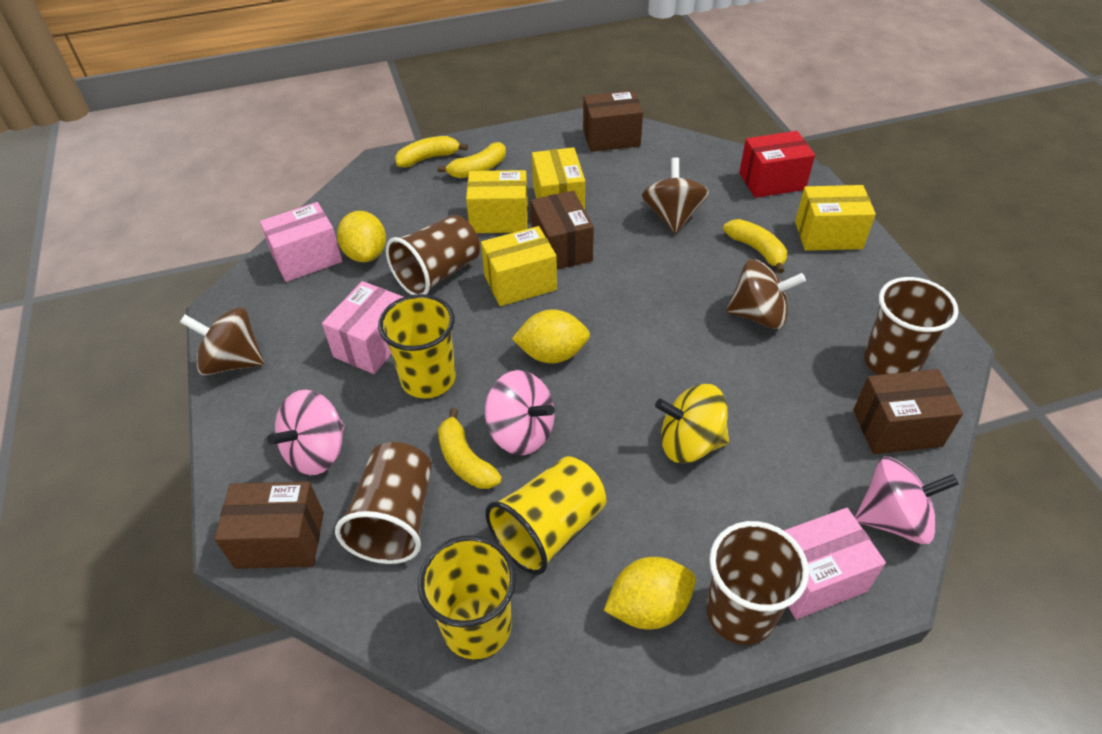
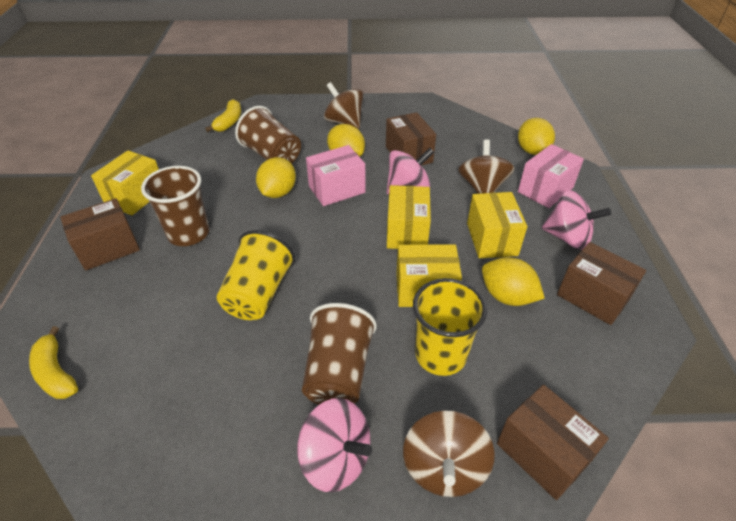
brown cup: [335,442,432,564] [386,215,480,295] [706,521,809,645] [864,277,959,375] = 4 -> [141,166,209,246] [235,106,301,164] [302,303,377,405] = 3
pink box: [260,202,342,282] [322,281,403,374] [783,508,886,619] = 3 -> [306,145,365,206] [518,144,584,208] = 2
red box: [739,131,815,198] = 1 -> none = 0
yellow banana: [395,136,468,167] [437,142,506,178] [438,408,502,489] [723,219,787,273] = 4 -> [29,326,78,399] [205,99,241,132] = 2
yellow cup: [378,294,456,399] [418,535,516,659] [485,456,607,575] = 3 -> [217,230,295,320] [413,278,487,376] = 2
yellow lemon: [337,211,386,262] [512,309,590,363] [604,557,696,629] = 3 -> [256,157,296,198] [327,124,365,157] [482,257,545,306] [518,118,555,155] = 4
yellow spinning top: [655,384,729,463] = 1 -> none = 0

